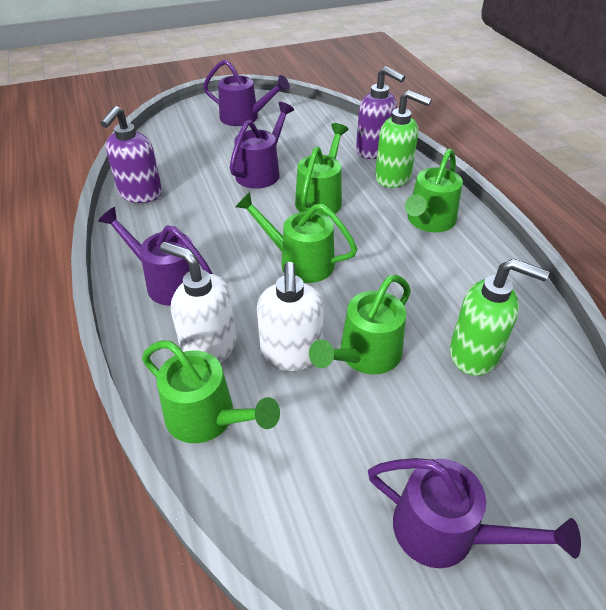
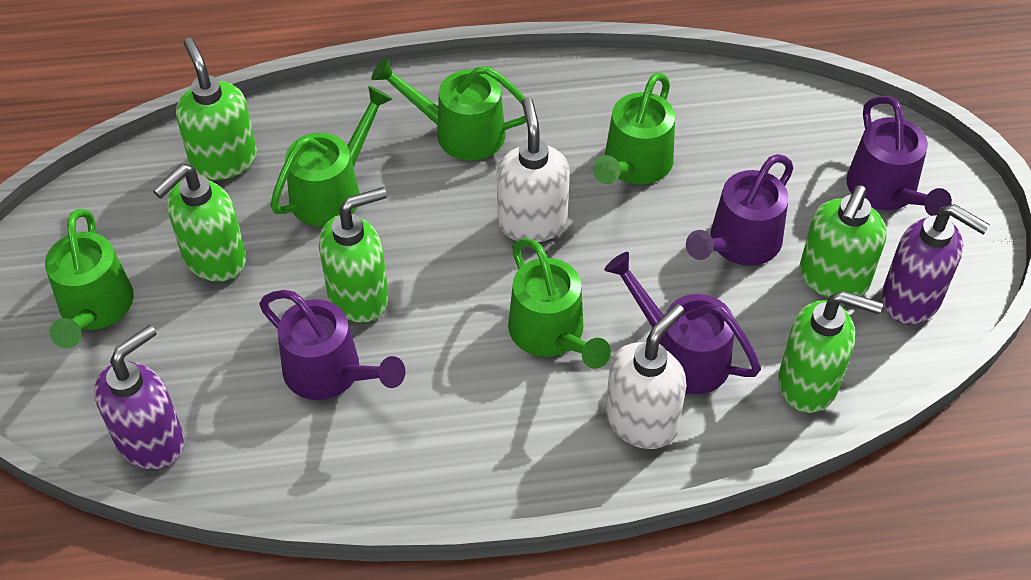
green soap dispenser: [375,90,432,188] [450,259,549,376] = 2 -> [153,164,246,282] [176,38,257,180] [319,187,388,323] [778,291,883,413] [799,185,887,298] = 5

